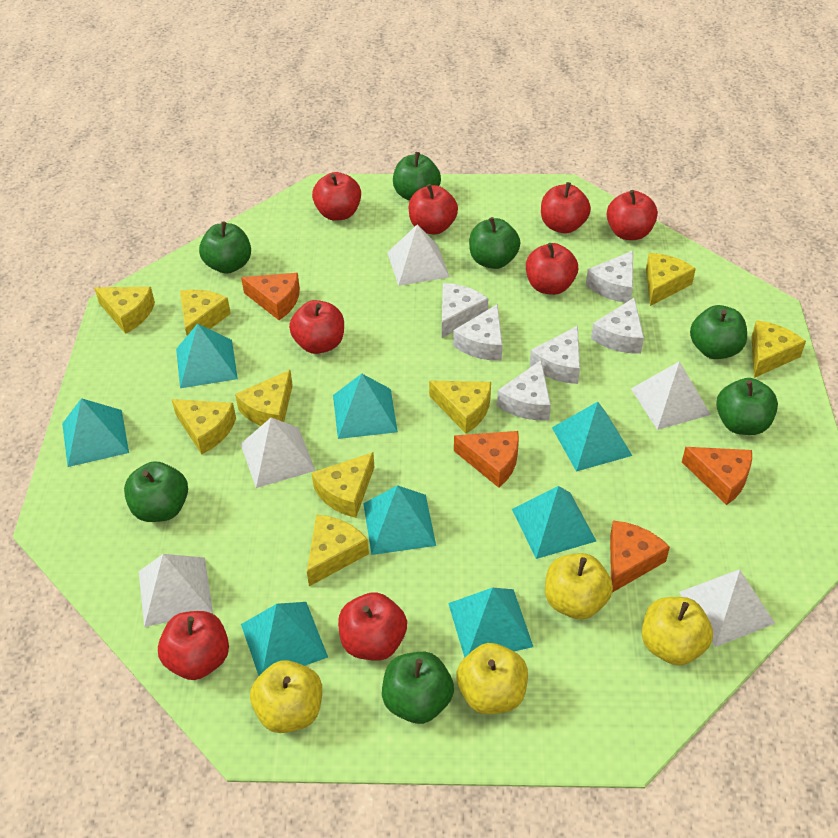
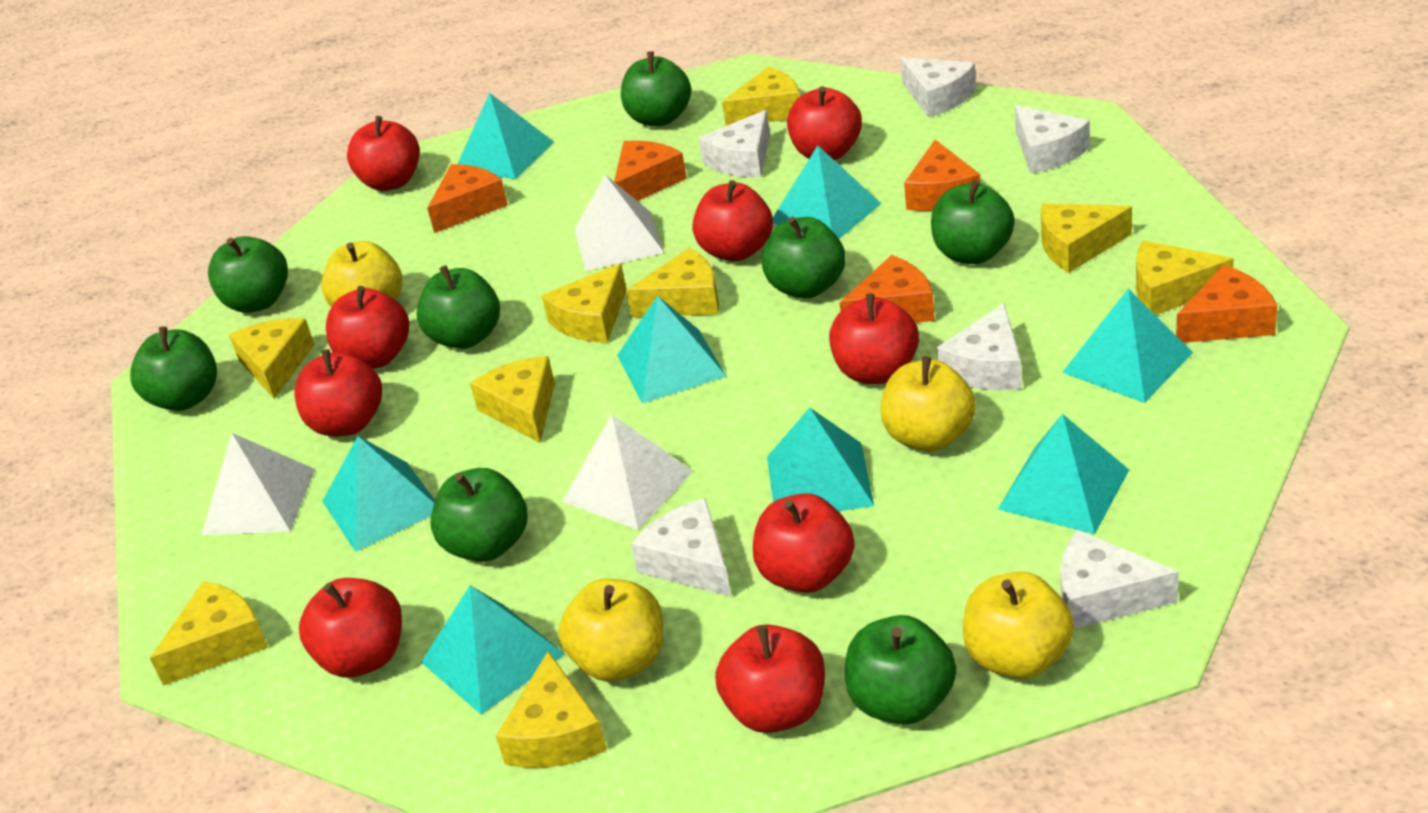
green apple: [124,461,188,522] [199,221,251,274] [382,652,454,724] [393,152,441,201] [469,217,520,269] [690,305,747,359] [716,378,778,435] = 7 -> [130,326,217,411] [208,236,288,313] [416,265,500,349] [431,468,527,562] [621,52,691,126] [762,217,845,299] [845,615,956,725] [931,180,1015,264] = 8
orange cheese: [241,273,300,320] [454,431,519,488] [610,521,670,593] [682,447,752,505] = 4 -> [427,164,508,233] [614,140,687,201] [840,255,935,323] [904,140,981,211] [1176,265,1278,343] = 5
red apple: [158,611,229,680] [289,300,344,354] [312,172,361,221] [338,592,407,661] [409,184,458,234] [526,243,578,295] [541,182,591,234] [607,190,658,240] = 8 -> [294,349,382,437] [299,578,402,678] [326,286,409,368] [347,116,420,191] [693,180,773,261] [715,624,825,733] [753,493,854,593] [787,86,862,160] [829,293,919,384] = 9
white pyramid: [139,554,213,627] [241,418,316,488] [387,224,450,286] [631,361,711,430] [679,570,775,647] = 5 -> [202,433,315,535] [562,415,693,530] [574,175,664,271] = 3

